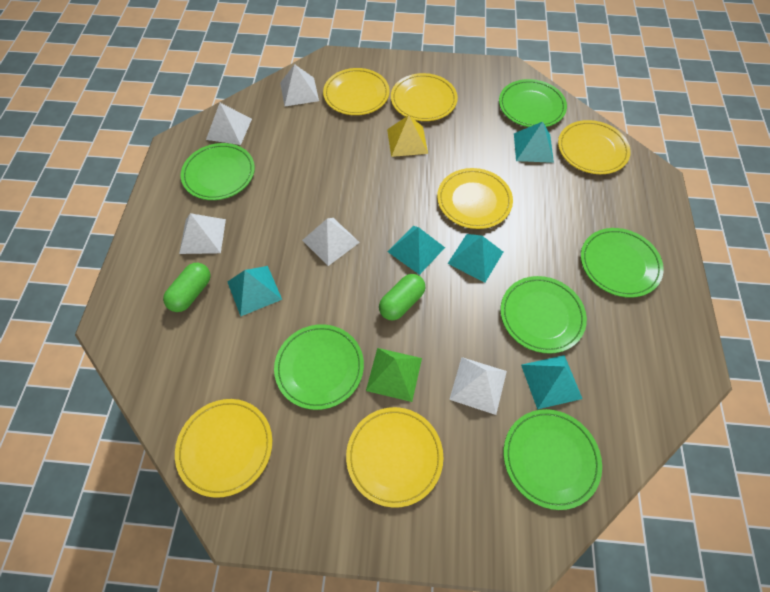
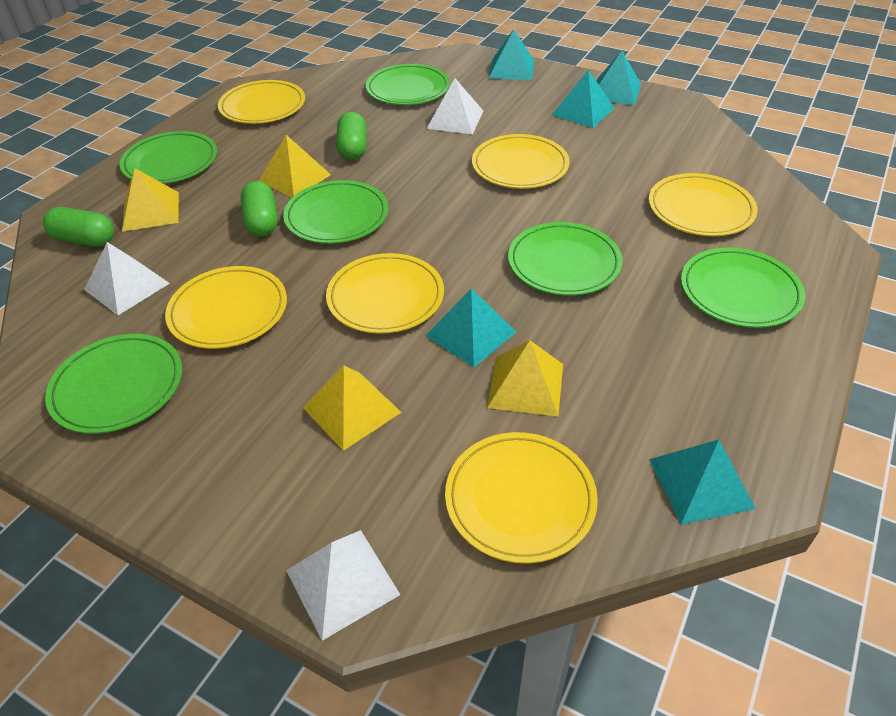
green capsule: [163,263,211,312] [379,274,425,320] = 2 -> [43,207,114,247] [241,181,278,237] [336,112,366,160] = 3
green pyramid: [366,348,422,402] = 1 -> none = 0
white pyramid: [179,213,226,254] [206,103,252,145] [280,64,319,107] [302,218,360,266] [449,357,507,415] = 5 -> [84,242,170,315] [286,530,400,641] [427,78,484,134] = 3
yellow pyramid: [387,115,428,157] = 1 -> [122,168,179,232] [259,135,331,197] [303,365,402,451] [487,340,563,416] = 4

